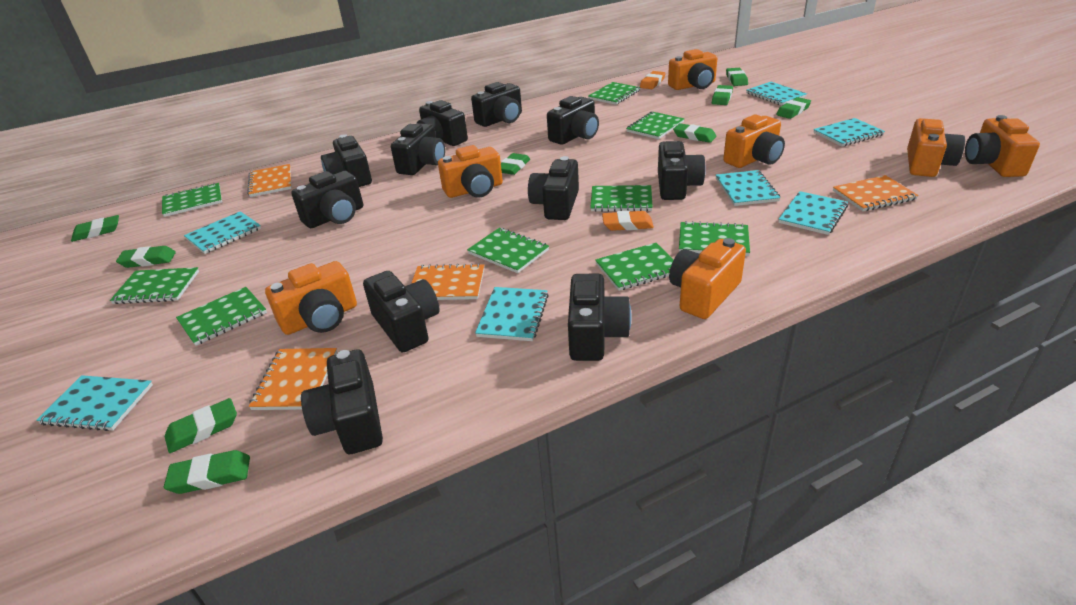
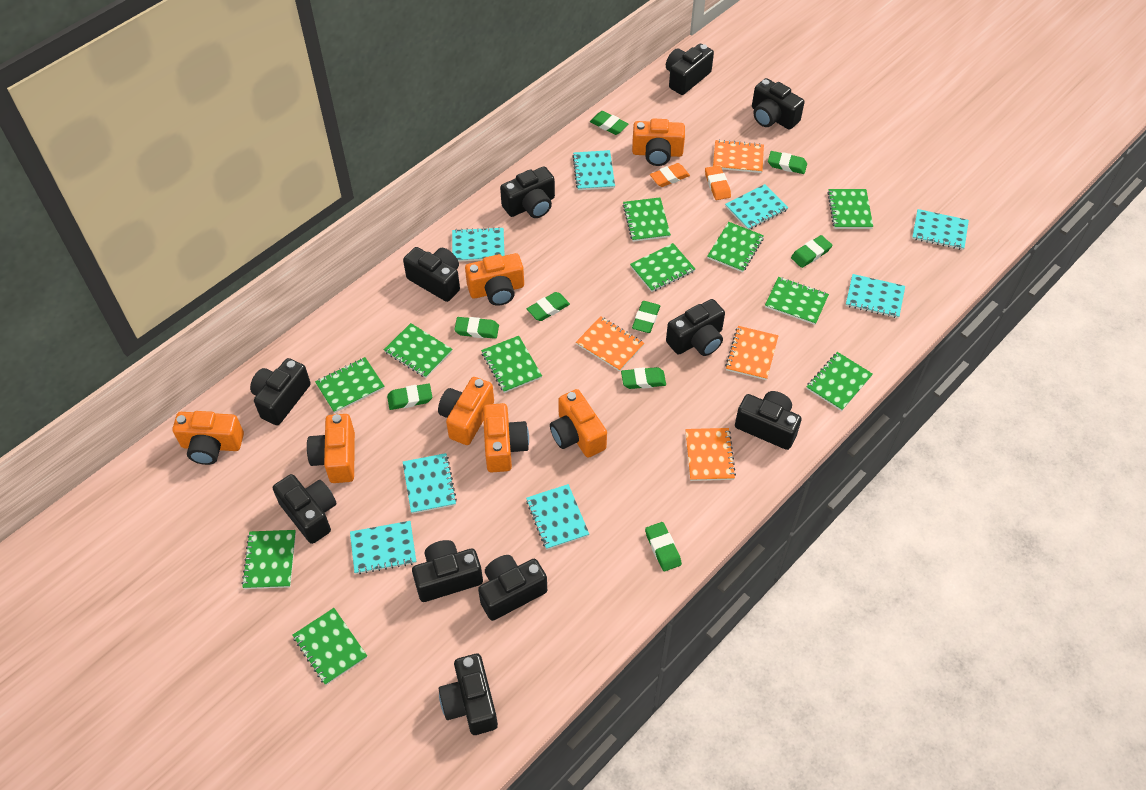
green notebook: [110,267,199,304] [162,183,222,217] [176,287,267,346] [467,228,549,273] [588,82,641,105] [590,185,653,212] [595,243,674,291] [626,112,684,139] [679,221,750,256] = 9 -> [242,530,296,589] [292,608,367,685] [315,357,384,413] [384,323,452,378] [481,336,542,393] [623,197,671,242] [630,243,695,292] [707,222,764,272] [765,277,829,325] [806,352,873,411] [828,189,873,229] = 11
turquoise notebook: [36,375,153,431] [184,211,261,254] [475,287,549,341] [716,170,781,206] [746,82,807,106] [778,191,848,235] [813,118,885,147] = 7 -> [350,521,416,574] [403,453,457,514] [452,227,505,262] [526,484,589,550] [572,150,615,190] [725,184,789,229] [846,274,905,318] [912,209,969,250] = 8

